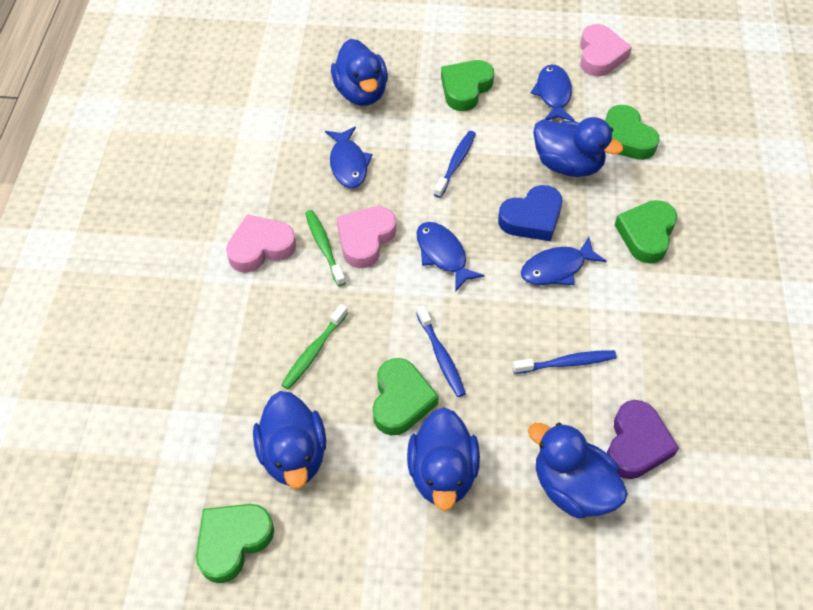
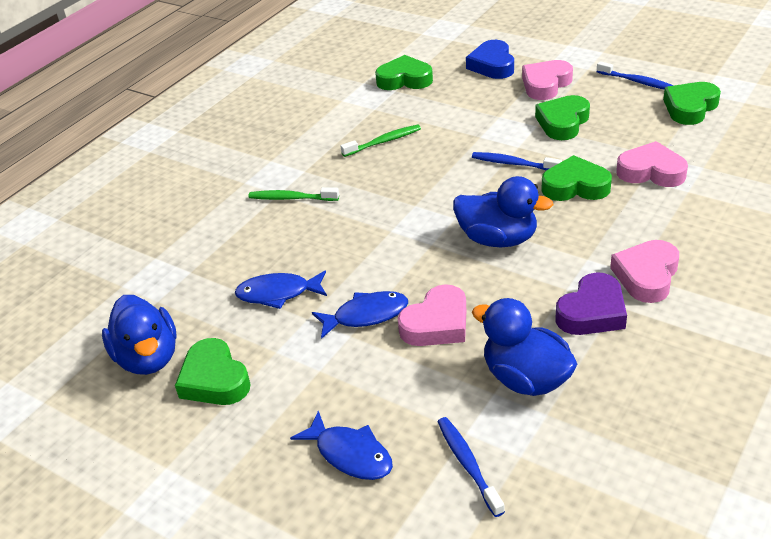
blue duck: [253,391,326,489] [331,39,388,106] [407,407,480,511] [528,423,628,518] [533,117,623,177] = 5 -> [102,295,177,375] [453,176,554,247] [472,298,577,396] = 3
blue fish: [325,126,373,188] [417,222,485,291] [521,237,607,285] [531,64,575,121] = 4 -> [235,271,327,309] [290,410,393,480] [312,291,408,339] = 3
pink heart: [226,214,296,273] [337,206,396,268] [580,24,632,76] = 3 -> [398,284,466,346] [522,60,573,100] [610,240,679,303] [616,141,688,187] = 4

